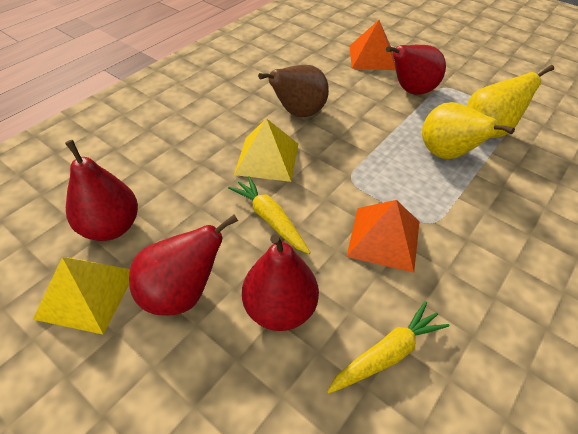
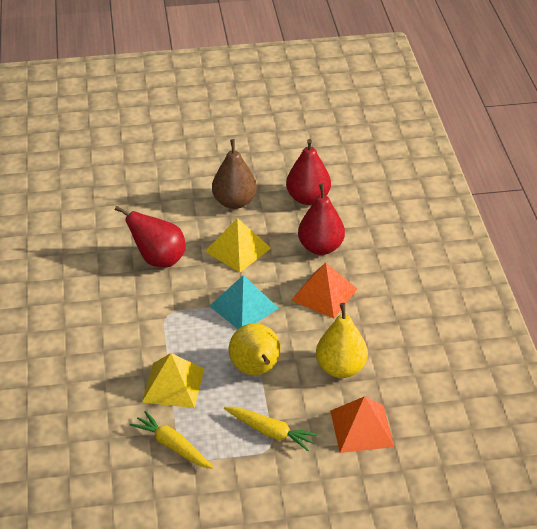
red pear: [65,140,138,241] [129,214,238,316] [242,234,319,331] [386,45,446,95] = 4 -> [115,206,186,267] [286,139,331,205] [298,184,345,255] = 3
turquoise pyramid: none = 0 -> [210,275,279,329] = 1

